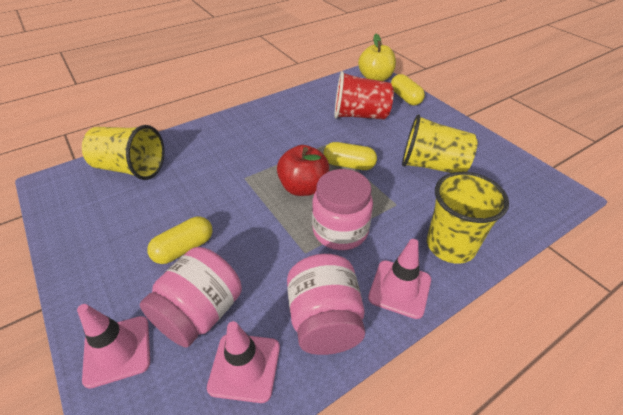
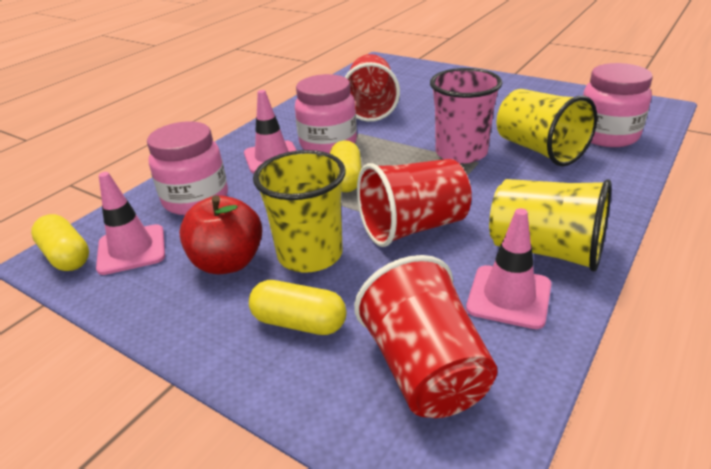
pink cup: none = 0 -> [430,68,502,164] = 1
red cup: [335,71,394,120] = 1 -> [345,54,400,122] [354,255,498,418] [357,159,472,247] = 3
yellow apple: [358,34,396,81] = 1 -> none = 0

